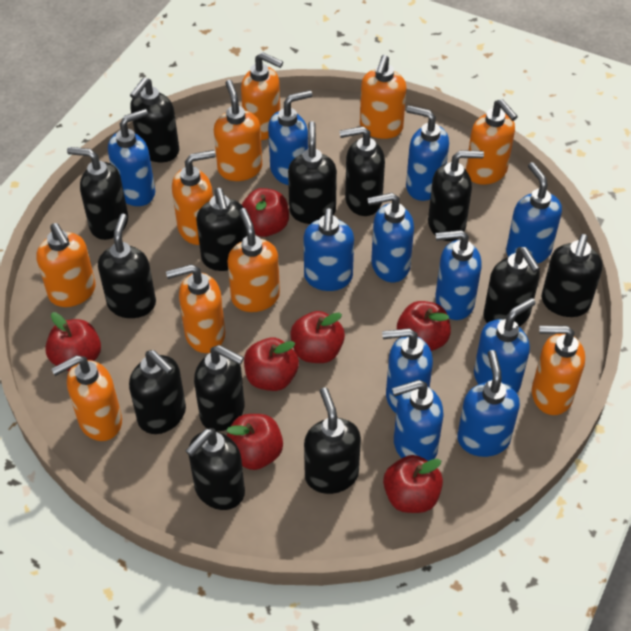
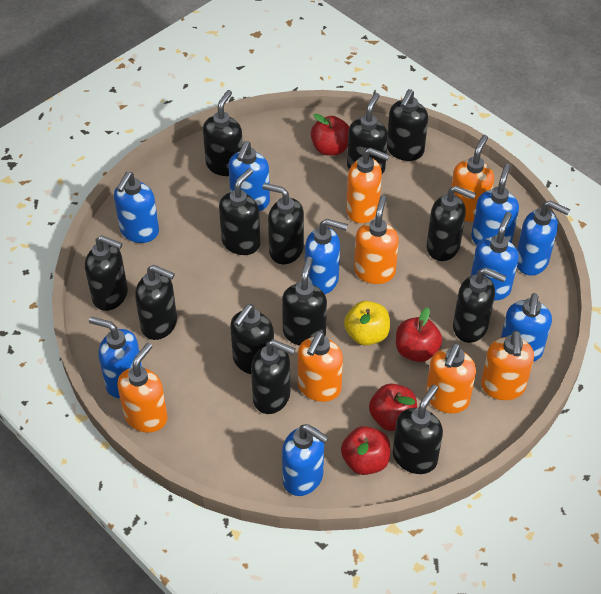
blue soap dispenser: [108,109,155,206] [268,90,312,185] [303,208,354,291] [367,193,414,282] [382,328,433,413] [392,380,444,461] [406,105,449,201] [435,230,482,320] [457,350,520,457] [474,298,536,393] [506,162,562,264] = 11 -> [89,317,142,398] [114,172,159,243] [228,141,270,211] [282,424,329,496] [305,219,348,294] [471,164,519,245] [471,212,519,300] [501,293,552,362] [517,200,570,275] = 9
orange soap dispenser: [37,223,96,307] [51,355,122,441] [166,264,225,353] [172,150,216,245] [214,80,262,181] [227,208,280,312] [241,52,283,140] [360,55,407,139] [466,99,518,185] [532,326,585,415] = 10 -> [117,343,168,432] [298,331,343,402] [346,148,389,223] [354,195,399,284] [426,343,476,413] [451,135,494,222] [481,331,534,400] = 7
red apple: [45,312,101,371] [227,414,283,470] [242,188,289,237] [244,338,299,391] [290,311,345,363] [383,455,443,513] [397,301,451,351] = 7 -> [310,114,349,156] [341,426,390,475] [369,383,417,431] [396,307,442,362] = 4
yellow apple: none = 0 -> [344,301,390,346] = 1

